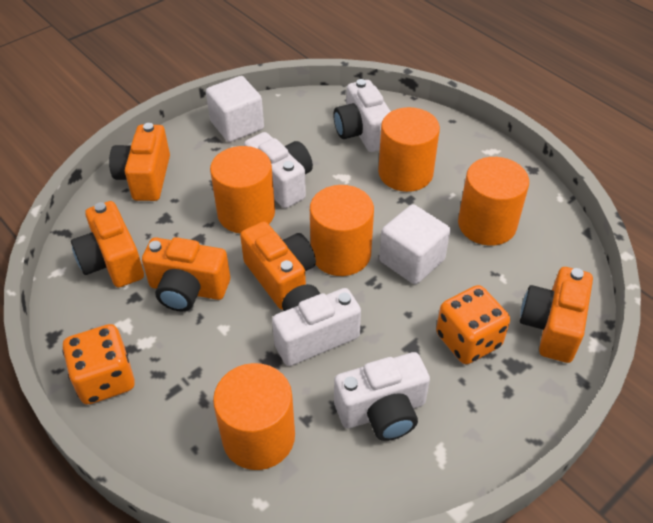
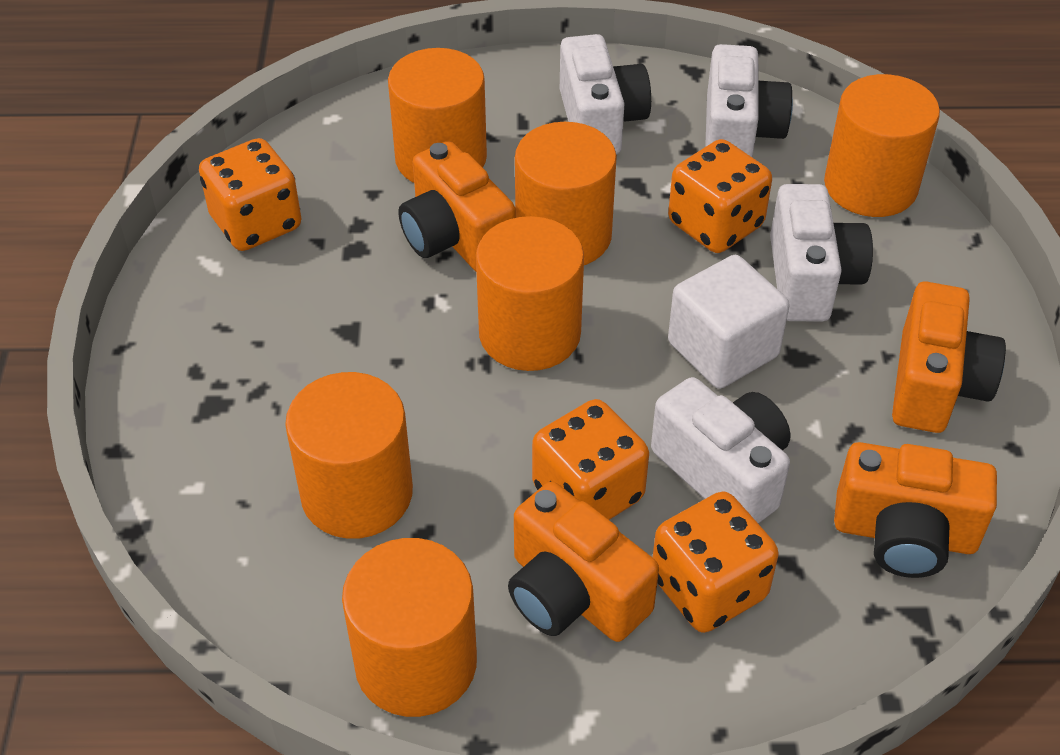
orange camera: [71,201,144,288] [109,123,170,201] [142,237,230,312] [240,221,316,309] [520,267,593,363] = 5 -> [398,141,516,271] [508,482,659,642] [834,442,997,578] [892,282,1006,433] = 4
orange cylinder: [210,146,275,234] [213,363,295,470] [310,185,374,276] [378,107,440,192] [458,157,529,246] = 5 -> [285,372,413,539] [342,538,477,717] [388,48,487,183] [476,216,584,371] [515,122,617,265] [824,74,940,217] = 6
orange dice: [62,324,135,405] [436,285,510,364] = 2 -> [199,138,302,251] [532,399,649,520] [653,492,779,633] [668,139,772,253] = 4
white cube: [206,76,264,142] [379,204,450,284] = 2 -> [668,255,790,389] = 1

